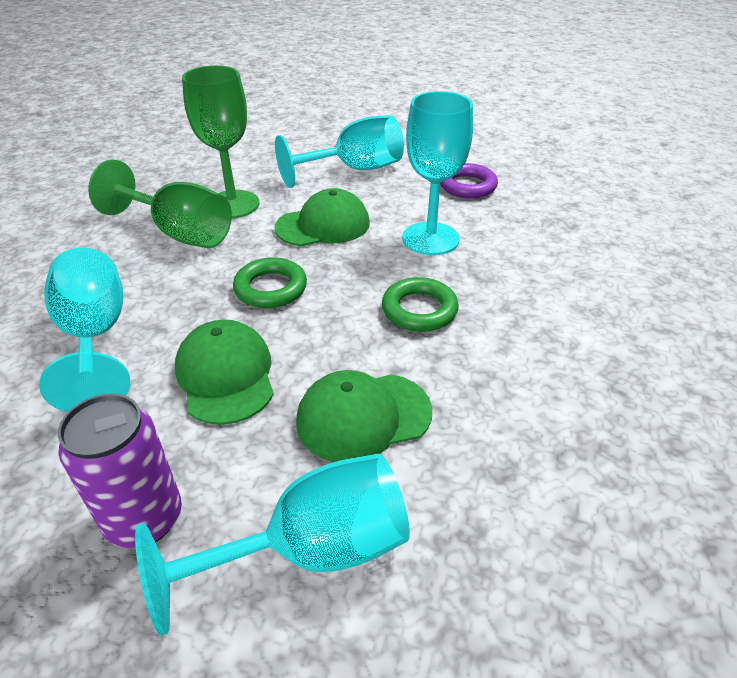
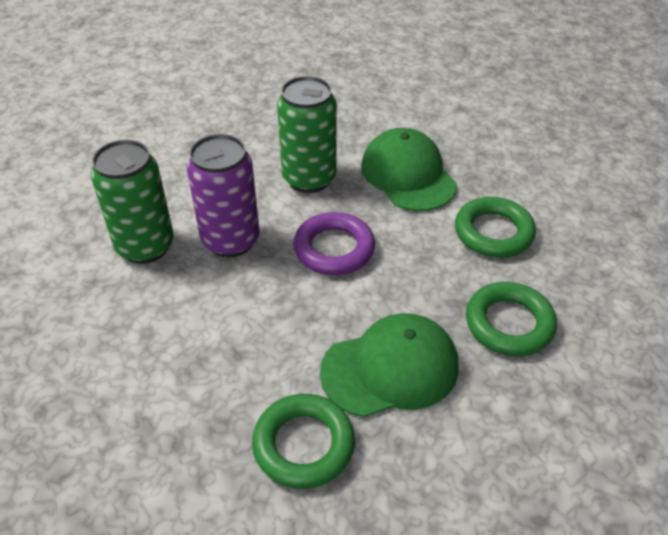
green can: none = 0 -> [91,140,174,264] [277,76,337,193] = 2
green cap: [175,319,274,425] [274,188,370,246] [296,370,432,462] = 3 -> [320,313,459,417] [361,128,457,211] = 2
green goblet: [88,159,232,248] [182,65,259,219] = 2 -> none = 0
green ring: [233,257,307,308] [382,277,459,332] = 2 -> [252,394,355,489] [455,197,536,258] [466,282,557,356] = 3
turquoise goblet: [39,248,130,412] [135,454,410,636] [275,115,404,188] [402,91,473,255] = 4 -> none = 0

